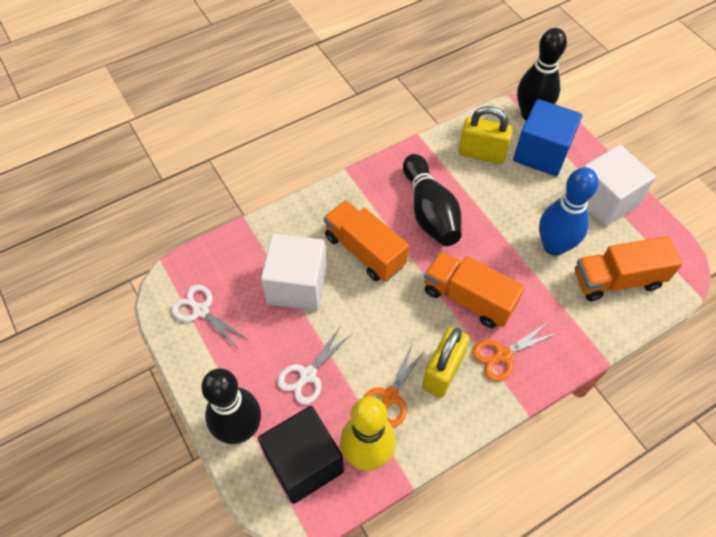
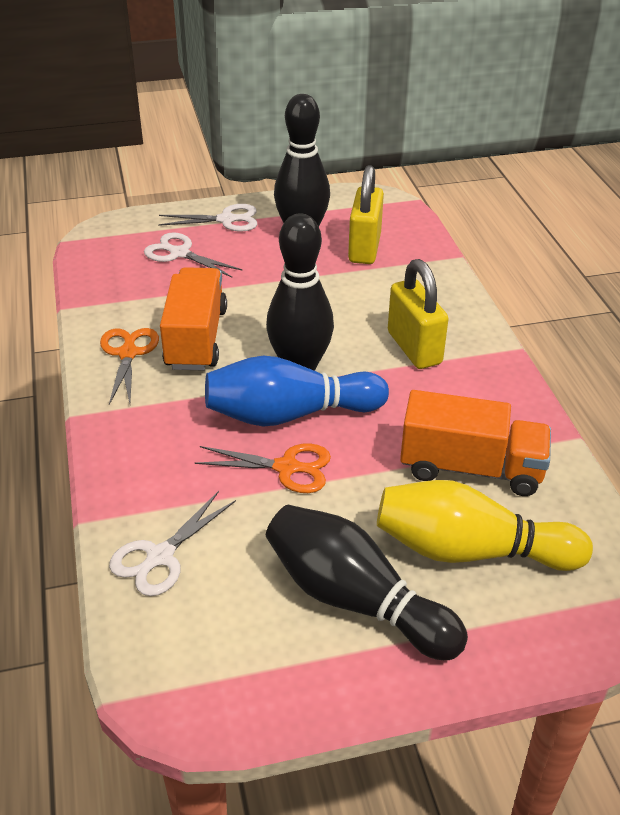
black cube: [258,406,344,504] = 1 -> none = 0
blue cube: [513,99,582,176] = 1 -> none = 0
orange truck: [324,200,409,281] [424,251,525,328] [575,236,682,301] = 3 -> [160,267,227,371] [400,390,551,496] = 2
white cube: [261,234,327,311] [584,145,656,227] = 2 -> none = 0
white scissors: [171,285,249,349] [277,326,353,405] = 2 -> [109,491,236,596] [144,232,243,277] [158,204,257,232] = 3

